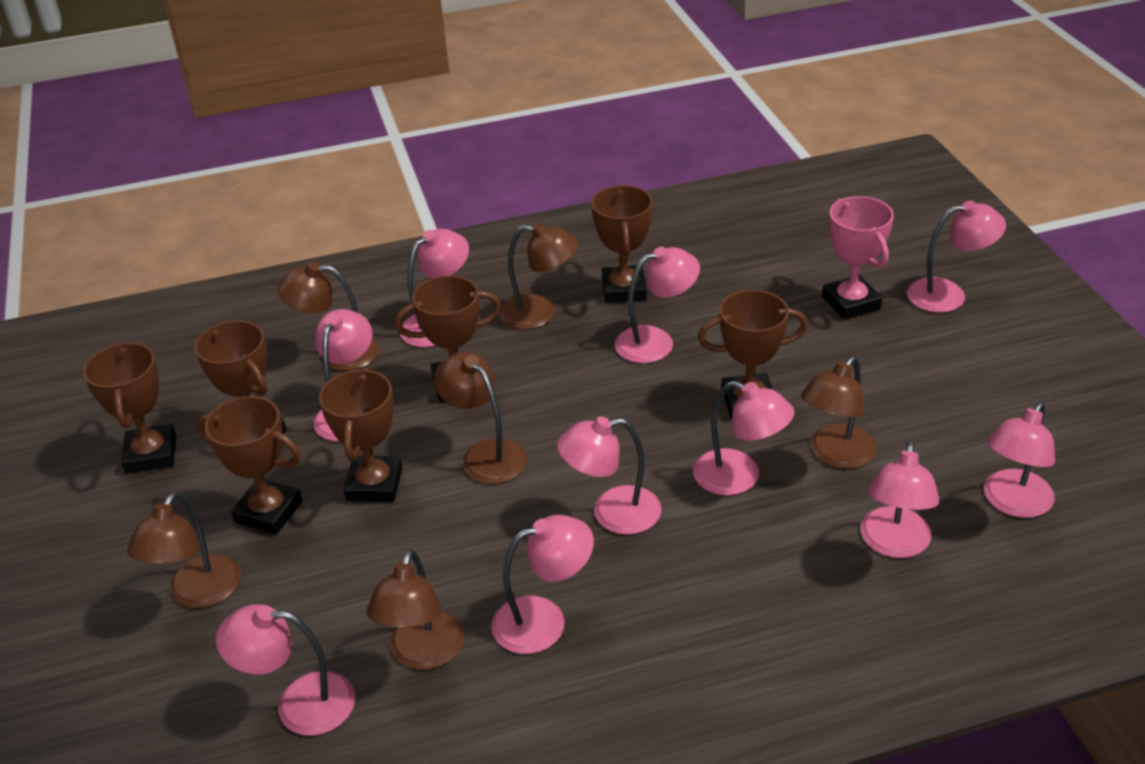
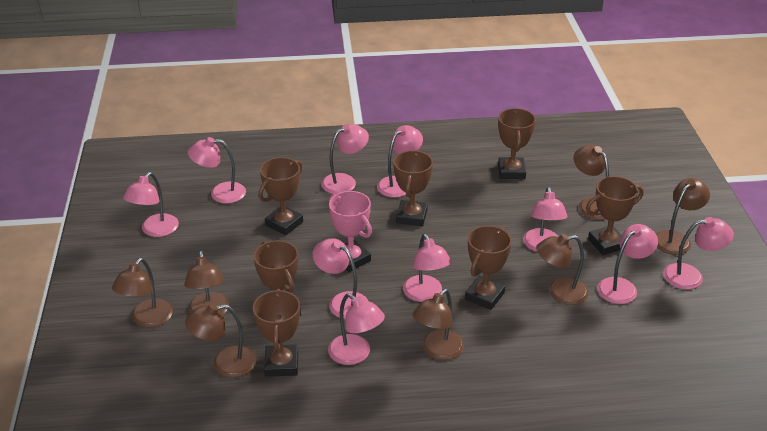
brown lamp: [127,492,241,608] [277,262,379,371] [367,549,464,670] [434,352,527,484] [499,222,578,329] [801,356,877,469] = 6 -> [112,258,173,327] [184,251,229,314] [185,303,256,378] [413,289,464,360] [536,234,589,305] [573,145,609,220] [656,178,710,255] = 7

